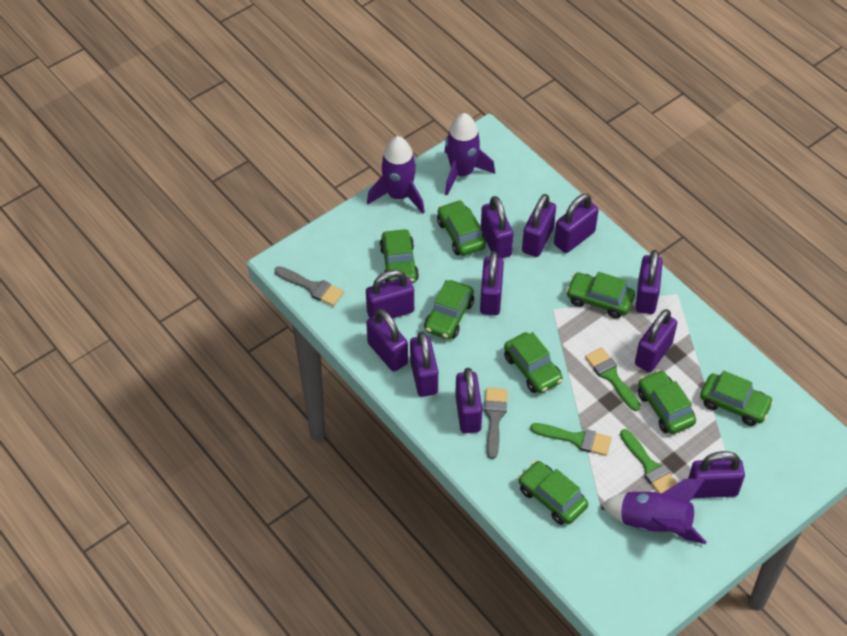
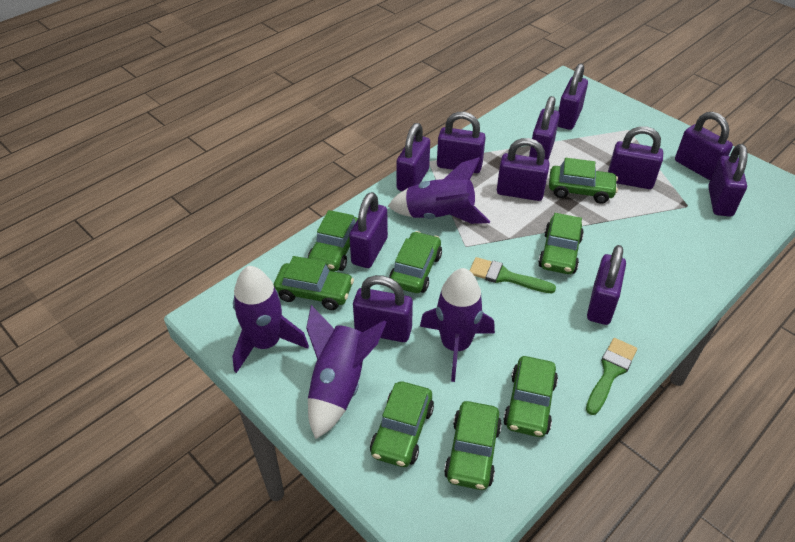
green brush: [530,423,612,456] [585,347,641,411] [620,429,678,493] = 3 -> [470,257,556,293] [586,338,637,415] = 2
grey brush: [274,266,344,306] [484,388,508,459] = 2 -> none = 0
purple rocket: [367,136,425,214] [444,113,495,195] [601,478,707,544] = 3 -> [232,266,309,373] [306,305,386,439] [388,157,490,224] [420,268,495,382] = 4

